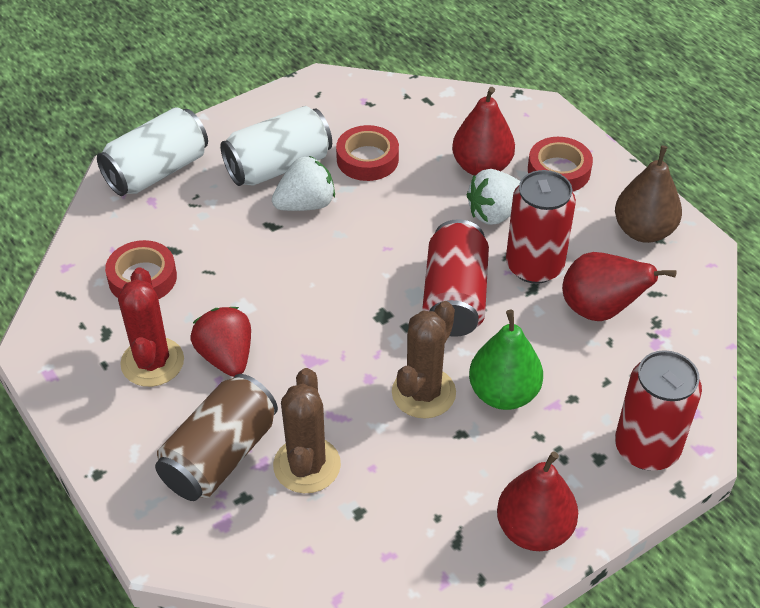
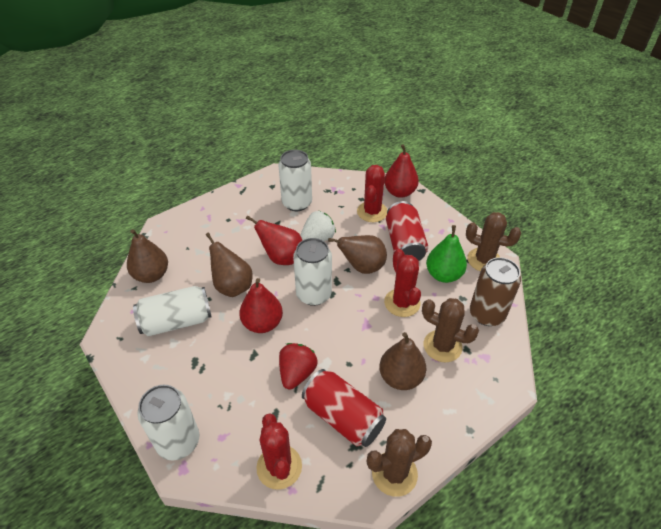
brown cactus: [273,368,341,493] [392,301,456,419] = 2 -> [367,429,432,497] [422,298,479,362] [466,212,521,272] = 3
brown pear: [615,145,682,243] = 1 -> [127,229,168,283] [206,233,253,297] [328,235,387,274] [379,332,426,390] = 4
red cactus: [118,267,184,387] = 1 -> [256,414,302,490] [357,165,388,222] [384,249,421,317] = 3
red can: [422,219,489,337] [506,170,576,284] [615,350,702,471] = 3 -> [302,369,386,447] [386,201,428,261] = 2
red tape: [105,240,177,300] [336,125,399,181] [528,137,593,192] = 3 -> none = 0
white can: [97,107,208,196] [221,106,332,186] = 2 -> [133,286,212,336] [137,385,199,460] [278,150,312,211] [293,238,332,306] = 4
white strawberry: [272,156,335,211] [467,169,520,225] = 2 -> [300,210,336,241] = 1

